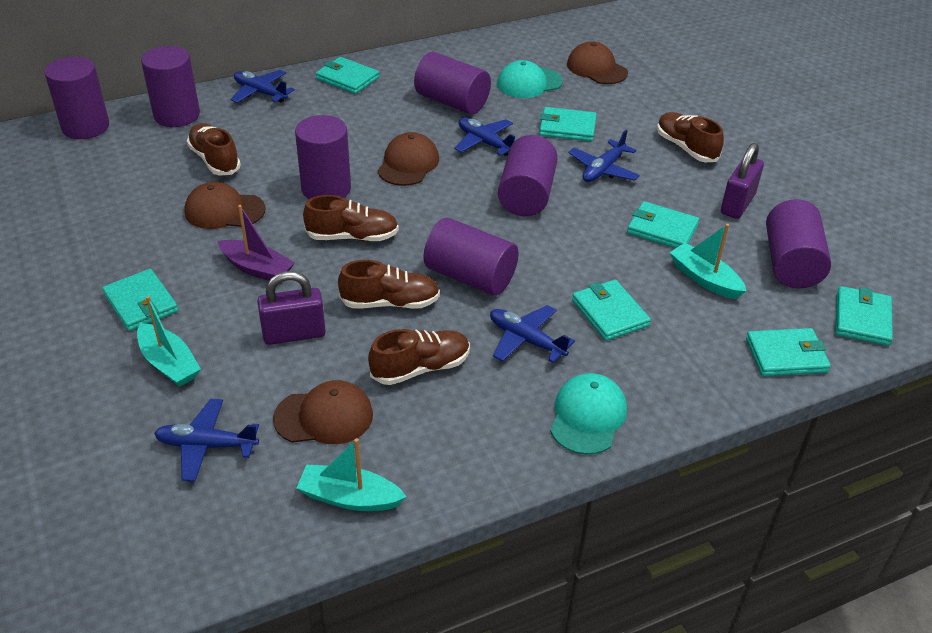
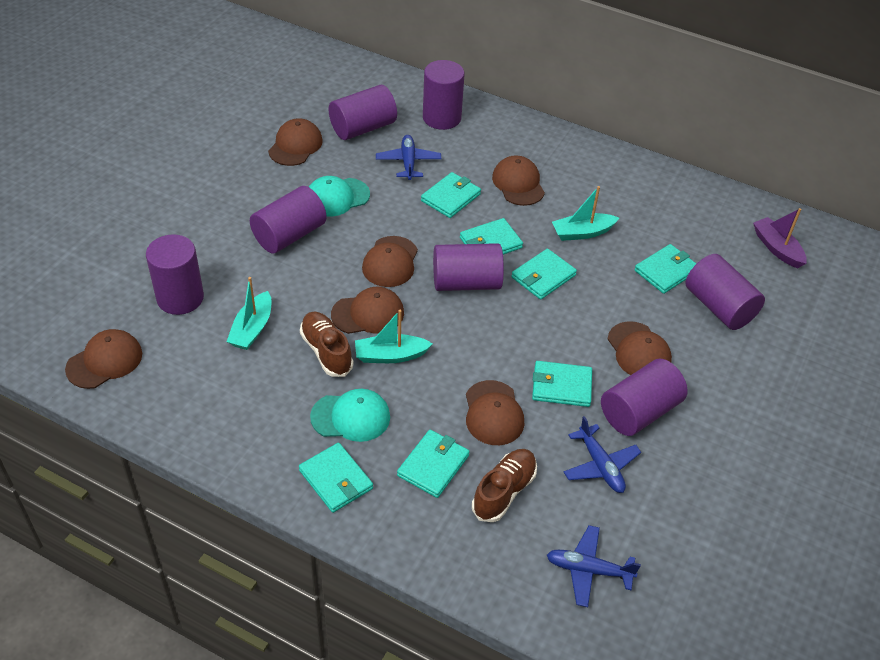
blue plane: [154,399,259,482] [231,70,295,103] [454,117,515,156] [490,305,575,363] [568,130,640,182] = 5 -> [376,135,441,180] [547,525,641,607] [564,416,641,493] = 3
brown cap: [184,182,266,229] [273,380,373,444] [377,132,439,186] [567,41,628,84] = 4 -> [65,329,142,389] [268,118,323,166] [331,287,404,334] [362,236,418,287] [466,380,525,445] [492,155,545,206] [608,321,672,375] = 7
brown shoe: [187,123,241,175] [303,195,399,241] [338,260,440,309] [368,329,470,385] [657,112,724,162] = 5 -> [300,312,354,377] [472,449,537,522] = 2
purple padlock: [257,271,326,345] [721,143,764,219] = 2 -> none = 0

